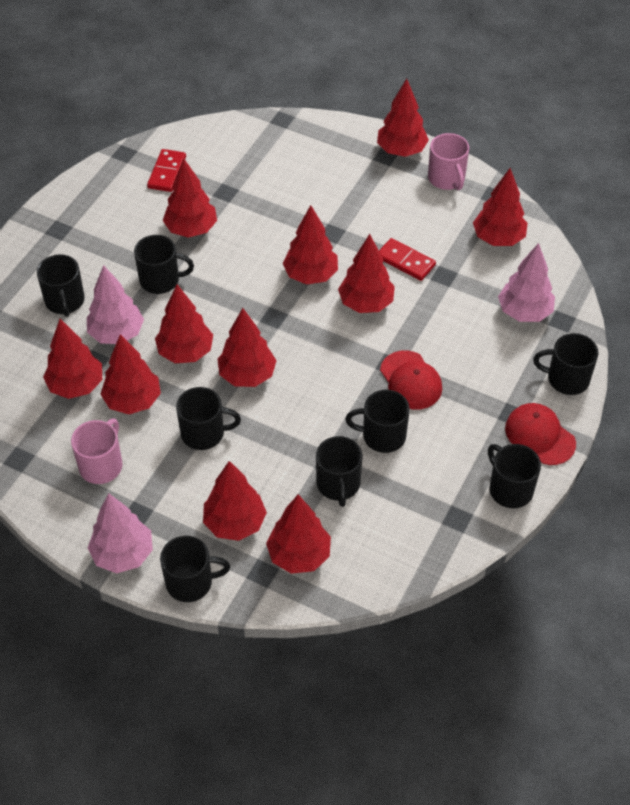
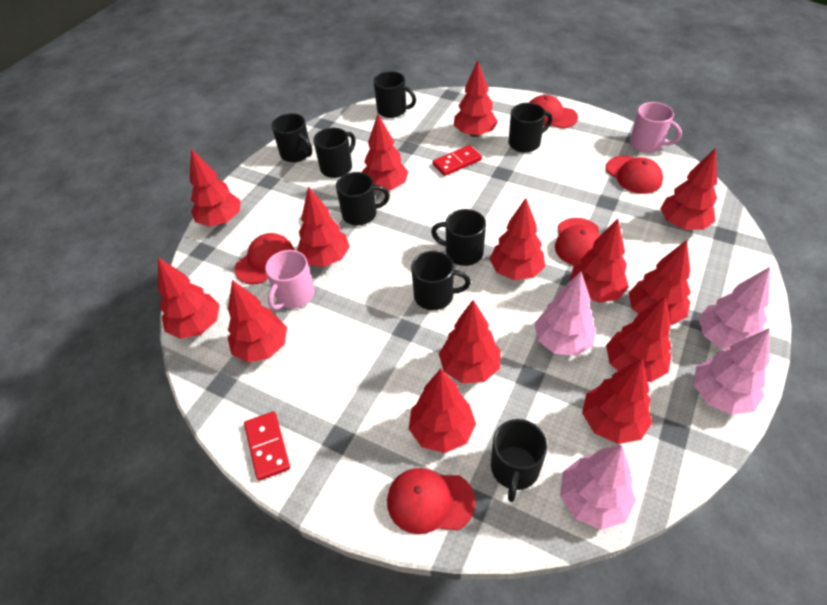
pink tree: [87,265,144,344] [88,493,153,573] [498,243,555,322] = 3 -> [535,271,596,356] [560,445,636,530] [693,328,770,415] [698,267,770,350] = 4
red cap: [380,350,442,410] [505,403,576,465] = 2 -> [234,233,294,284] [387,468,476,534] [529,95,578,129] [555,218,600,266] [606,156,663,194] = 5
red tree: [43,319,102,399] [100,334,161,414] [155,284,213,363] [163,158,217,238] [203,461,267,541] [217,308,277,387] [266,494,331,574] [283,205,338,285] [338,234,395,313] [377,79,429,157] [473,168,527,246] = 11 -> [158,257,220,339] [190,149,241,227] [228,280,287,362] [297,186,350,267] [362,114,409,190] [409,369,476,453] [439,300,501,383] [454,60,498,137] [490,198,545,280] [570,219,629,303] [582,358,652,444] [606,296,671,382] [629,240,691,325] [660,148,717,230] = 14

